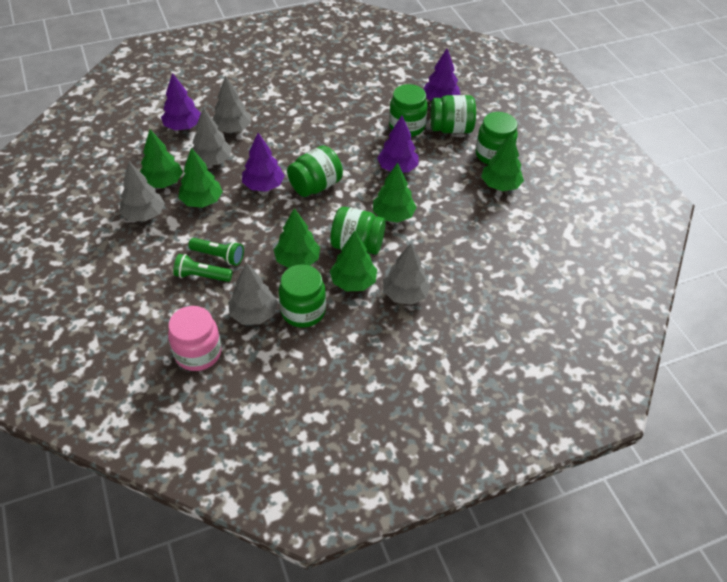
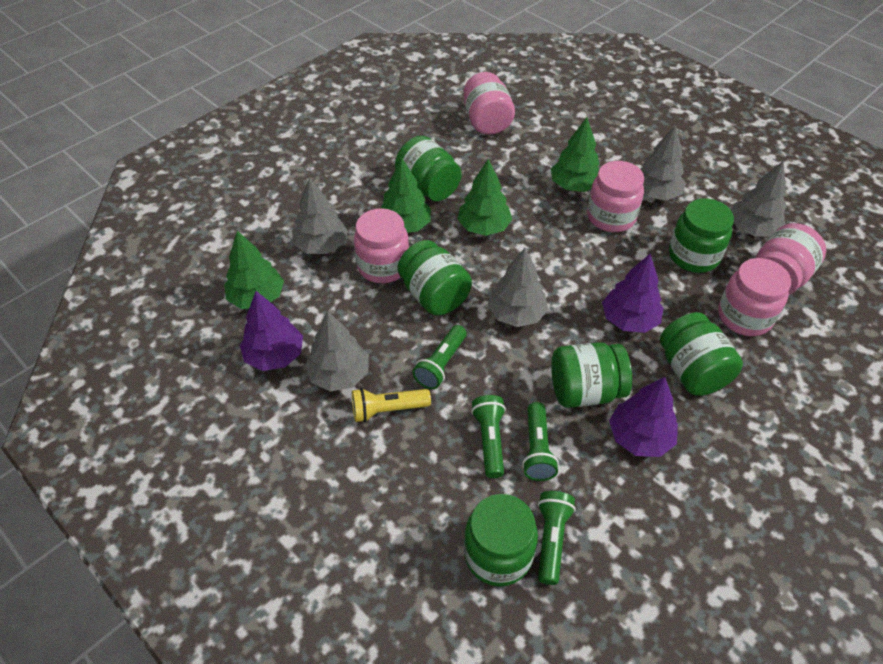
green flashlight: [173,254,232,282] [188,238,244,266] = 2 -> [412,325,467,389] [471,395,506,478] [522,402,559,481] [538,491,576,585] = 4
green tree: [140,130,183,188] [178,148,223,208] [274,208,320,268] [330,231,377,291] [373,163,417,223] [481,133,524,191] = 6 -> [224,231,284,309] [381,157,431,233] [458,159,512,236] [551,117,599,192] = 4
pink jar: [168,306,222,371] = 1 -> [354,208,409,283] [464,72,515,135] [587,161,644,232] [718,258,791,336] [756,223,826,295] = 5
purple tree: [161,73,201,131] [242,133,285,192] [377,115,419,173] [423,49,461,101] = 4 -> [240,291,303,371] [602,254,663,333] [609,377,678,457] = 3
yellow flashlight: none = 0 -> [352,388,431,422] = 1

